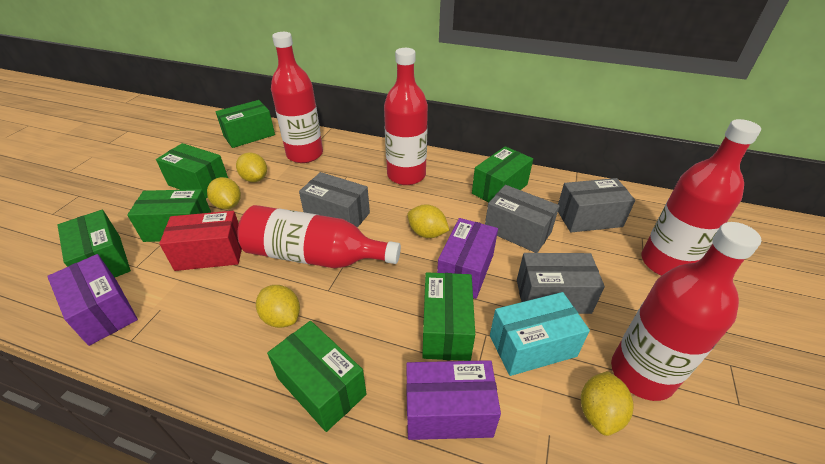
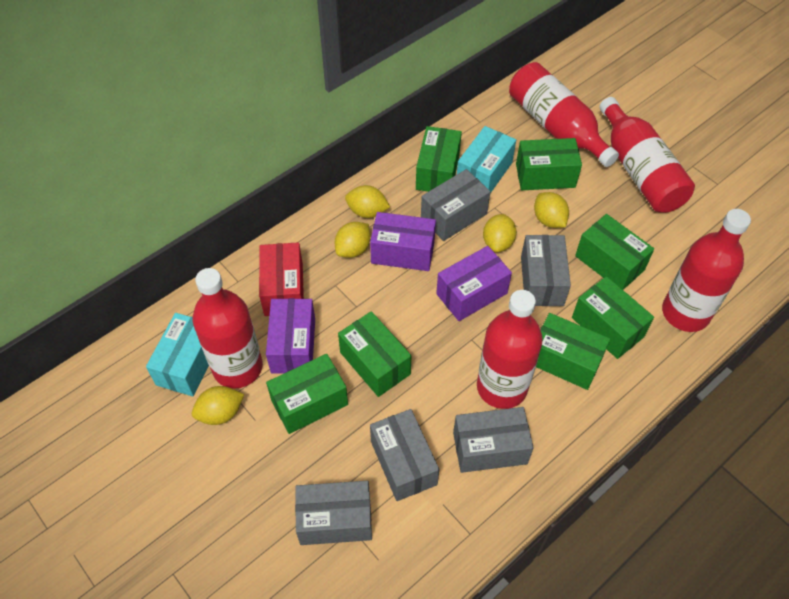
grey box: [299,172,370,227] [485,185,560,253] [517,253,605,314] [558,178,635,232] = 4 -> [295,481,372,545] [370,409,439,501] [421,169,490,241] [453,407,534,473] [521,235,571,306] = 5
turquoise box: [490,292,590,376] = 1 -> [146,313,209,397] [457,126,516,193] = 2

